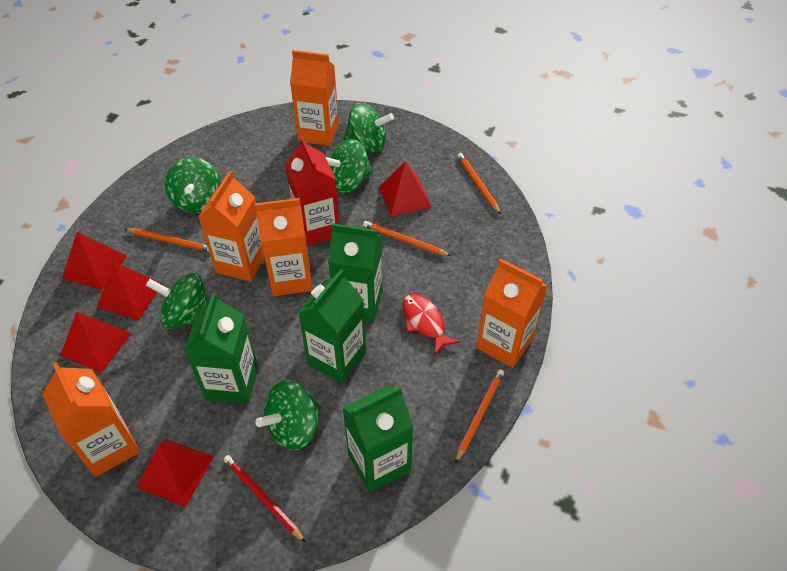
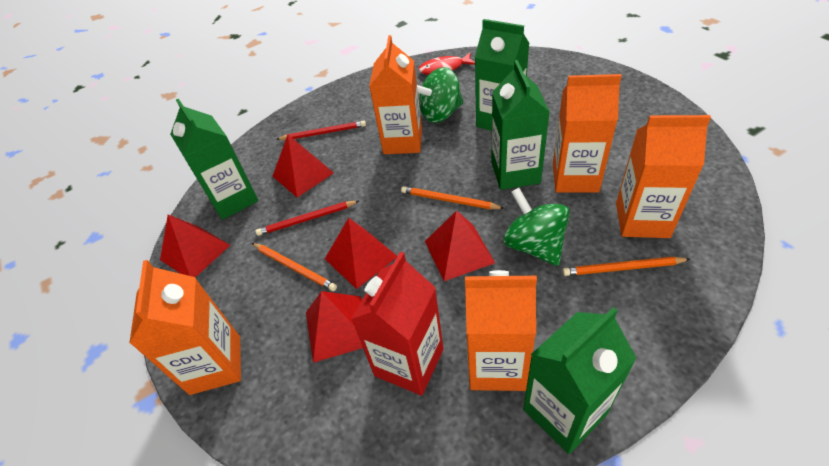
green spinning top: [146,273,209,329] [164,157,221,213] [256,380,322,450] [326,139,373,193] [343,103,394,153] = 5 -> [417,67,464,123] [503,188,570,266] = 2
orange pencil: [125,228,209,252] [363,221,451,256] [455,369,504,463] [457,153,501,214] = 4 -> [252,243,337,291] [401,186,505,209] [562,257,690,276] = 3
red pencil: [223,455,306,543] = 1 -> [256,201,359,236] [277,121,366,140] = 2

